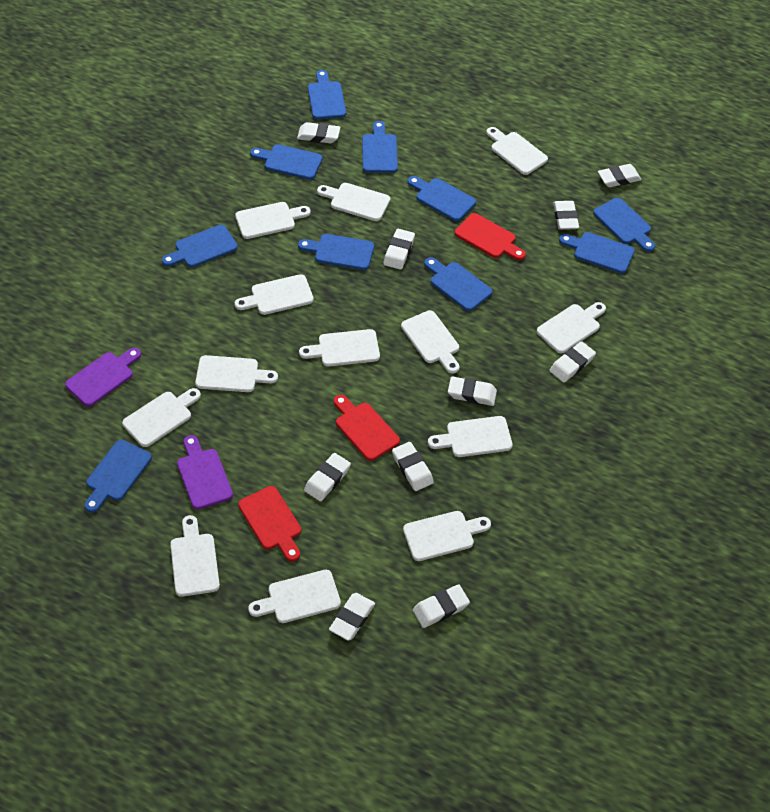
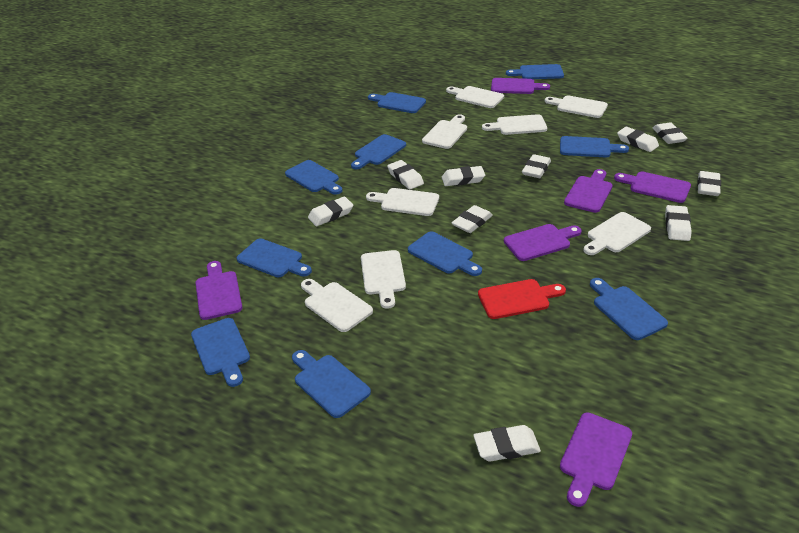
purple cutting board: [65,348,141,407] [177,435,233,510] = 2 -> [195,261,242,320] [491,78,550,94] [504,224,582,261] [560,412,632,507] [564,169,613,213] [614,172,691,203] = 6
red cutting board: [238,486,301,562] [334,395,400,461] [455,213,526,260] = 3 -> [478,279,566,319] = 1
white cutting board: [122,388,201,447] [170,515,220,597] [195,355,278,392] [235,202,311,239] [235,274,314,315] [248,570,341,623] [299,329,380,366] [317,183,390,221] [401,310,459,373] [403,511,491,561] [428,416,513,457] [486,127,548,175] [537,302,606,353] = 13 -> [301,279,373,332] [361,250,406,309] [366,188,439,216] [422,114,467,149] [446,86,504,108] [482,114,547,135] [545,95,608,118] [583,212,651,255] = 8

